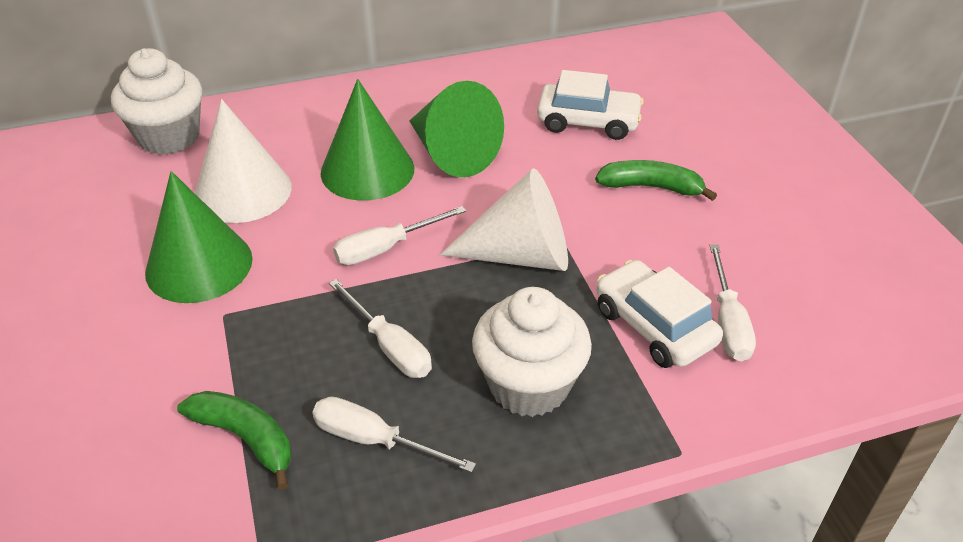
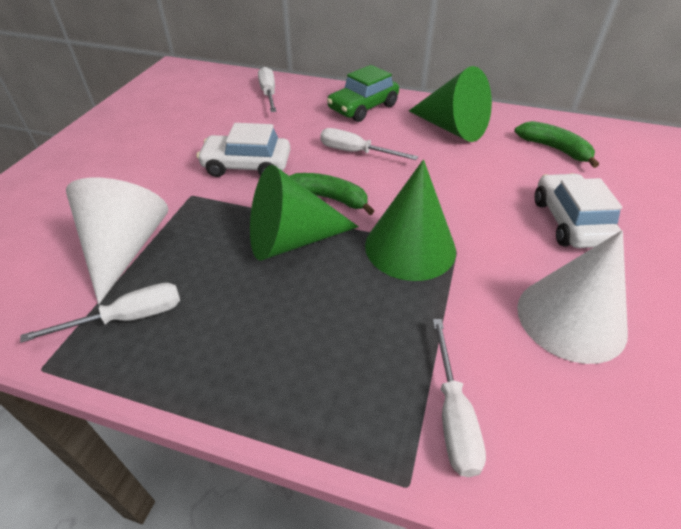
green car: none = 0 -> [327,65,399,122] = 1
white cupcake: [111,48,203,155] [472,287,592,417] = 2 -> none = 0

